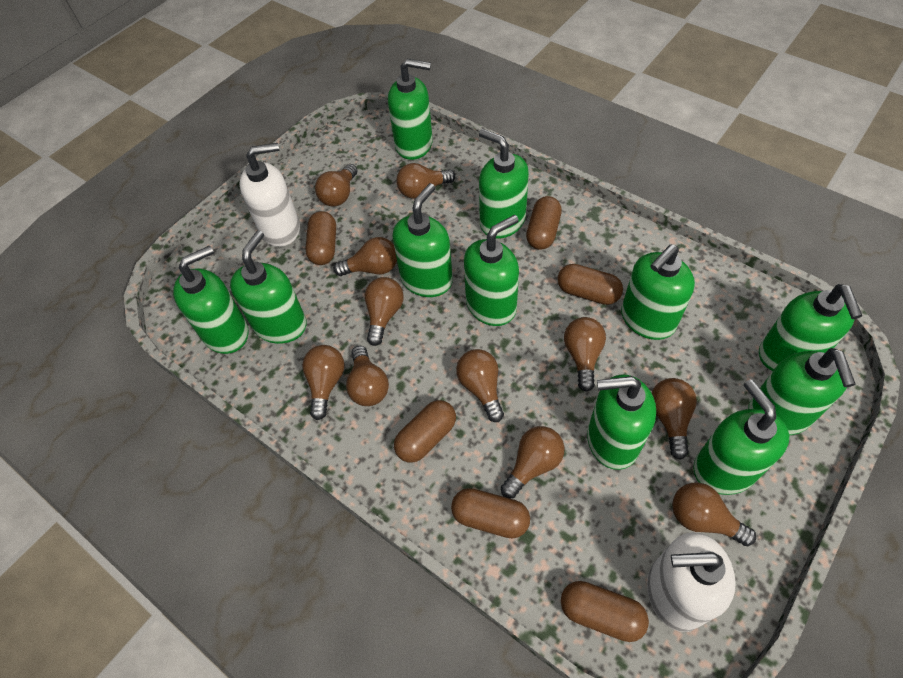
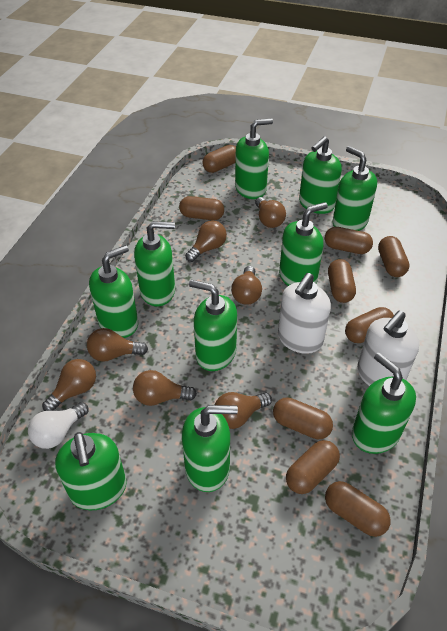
brown capsule: [305,211,336,265] [394,400,456,463] [451,488,530,539] [526,196,562,250] [557,264,623,305] [561,581,649,642] = 6 -> [179,196,224,220] [202,145,236,173] [273,397,333,439] [286,440,340,494] [325,227,373,254] [325,481,391,537] [328,259,356,303] [345,307,394,343] [378,236,409,277] = 9
brown light bulb: [302,345,345,420] [315,164,358,207] [334,237,397,276] [346,346,389,406] [365,277,404,346] [396,163,455,199] [456,349,504,422] [501,426,565,499] [564,317,606,392] [651,378,697,460] [672,482,756,546] = 11 -> [42,359,96,411] [87,328,148,362] [133,370,197,406] [185,220,227,262] [215,392,272,429] [231,266,262,305] [255,197,286,228] = 7
green soap dispenser: [173,245,249,354] [230,230,307,344] [388,59,433,160] [393,183,453,297] [464,215,519,326] [479,129,529,238] [587,374,656,470] [621,244,695,340] [693,379,789,495] [748,348,856,436] [759,284,862,371] = 11 -> [55,432,127,510] [89,245,138,338] [134,221,175,306] [182,405,238,492] [189,280,237,371] [235,118,273,199] [279,202,328,286] [299,136,342,214] [332,146,377,231] [352,353,416,454] = 10
white light bulb: none = 0 -> [28,402,88,449] = 1

